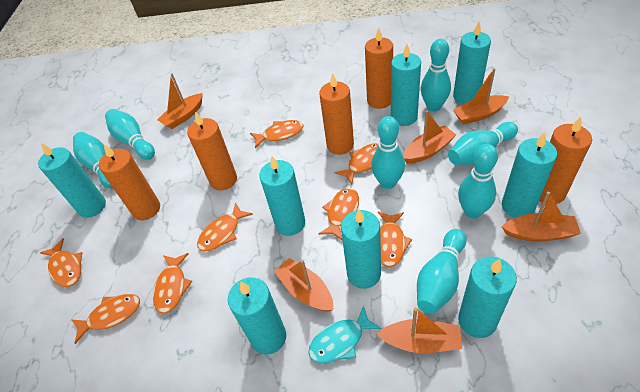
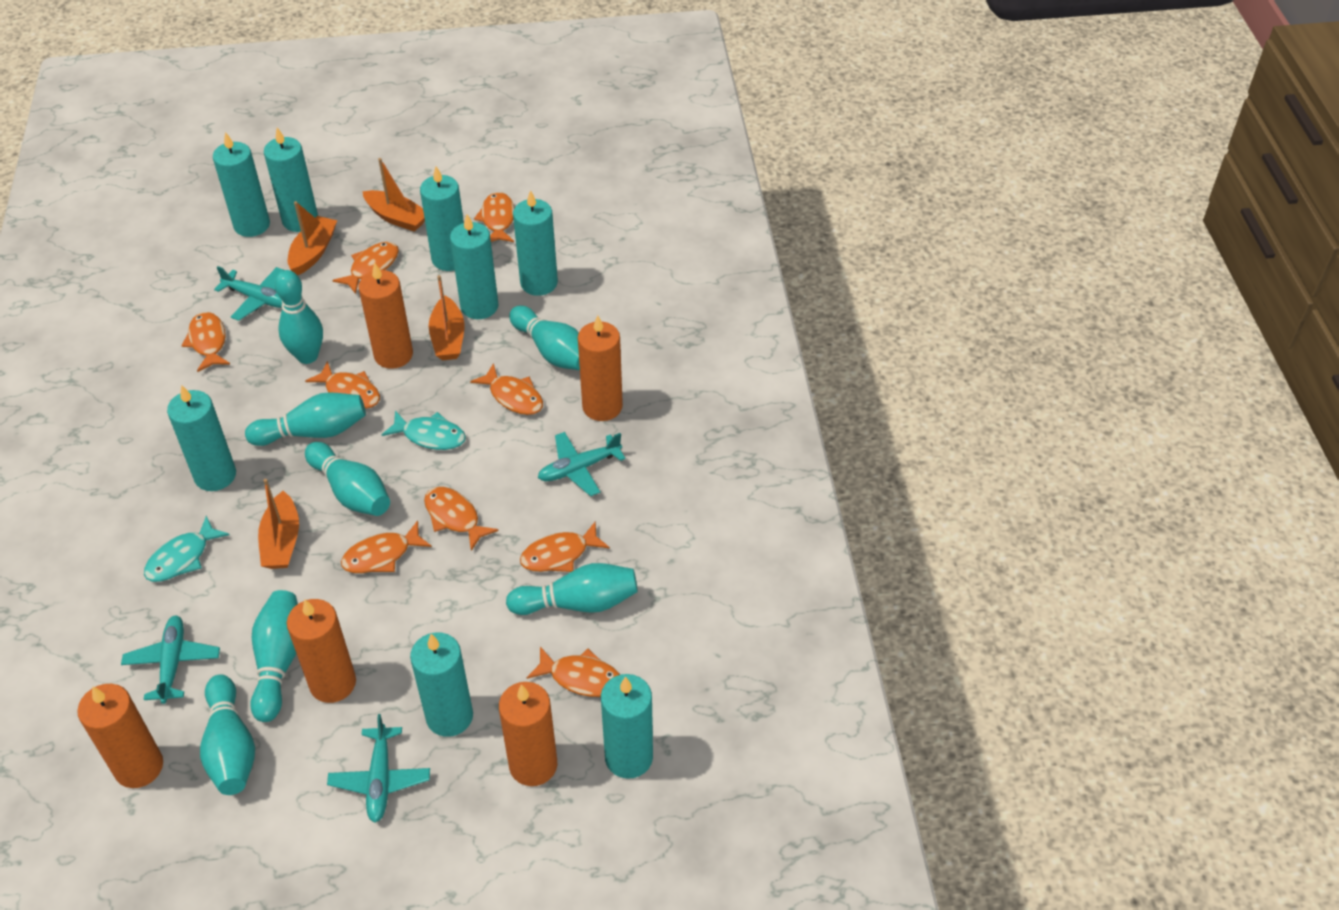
orange boat: [157,73,203,129] [274,258,334,312] [377,308,462,353] [403,111,456,164] [453,68,509,125] [502,191,581,242] = 6 -> [258,479,299,569] [288,201,337,275] [362,158,425,232] [429,275,464,360] = 4
orange fish: [40,238,82,287] [72,294,140,344] [153,253,192,314] [197,202,253,251] [250,120,303,148] [319,188,359,241] [334,143,379,185] [378,211,412,267] = 8 -> [182,312,230,372] [305,361,380,409] [332,242,399,294] [341,520,432,573] [424,487,499,551] [470,363,543,415] [474,192,514,242] [520,522,610,572] [526,646,620,697] = 9
turquoise fish: [308,305,382,363] = 1 -> [144,516,230,582] [382,411,466,450] = 2
turquoise plane: none = 0 -> [121,615,220,704] [214,266,284,321] [327,714,430,823] [538,432,626,496] = 4

